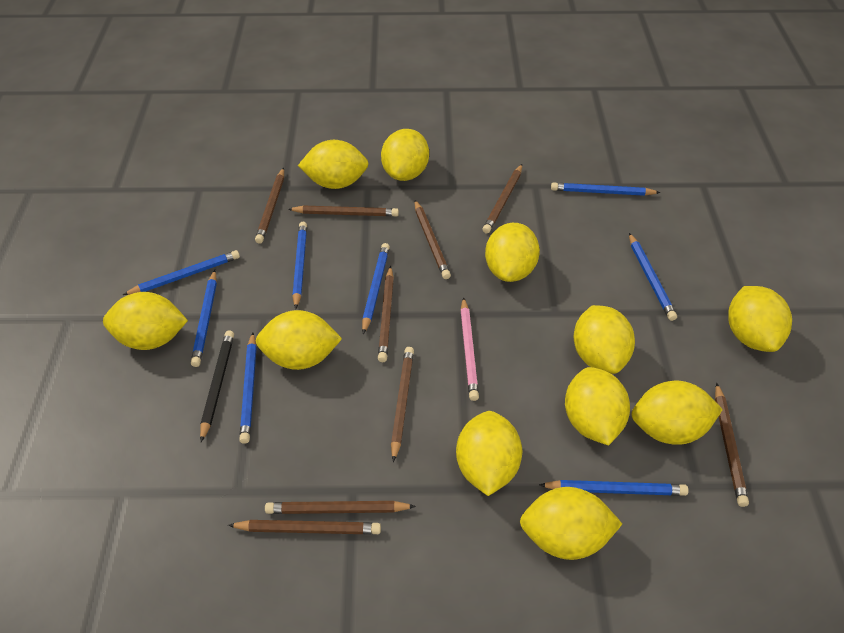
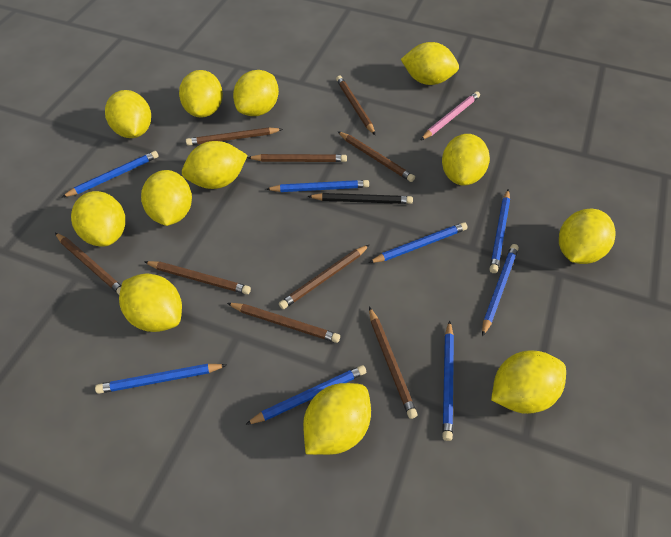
yellow lemon: [103,292,188,350] [256,310,342,370] [298,140,369,189] [381,129,429,181] [456,411,522,496] [485,223,540,282] [520,487,622,560] [565,367,630,446] [574,305,635,374] [632,381,723,445] [728,286,792,352] = 11 -> [71,191,125,247] [105,90,151,138] [119,273,182,332] [141,170,192,226] [179,70,223,118] [182,141,248,189] [233,70,279,116] [303,383,371,455] [401,42,459,85] [442,134,490,186] [491,350,566,414] [559,209,616,264] = 12

